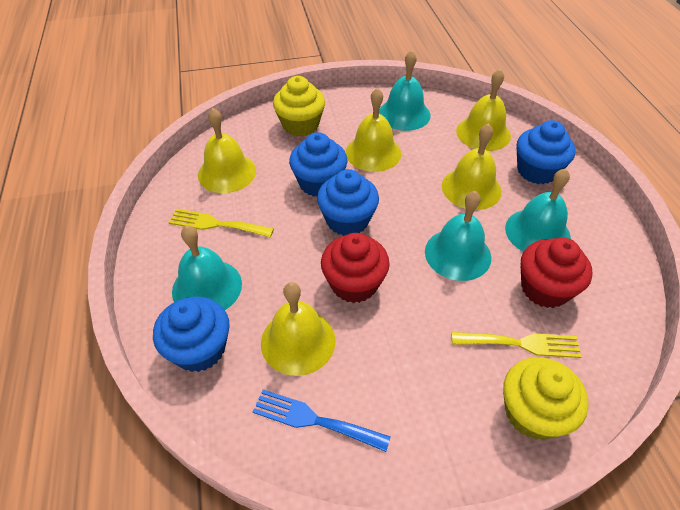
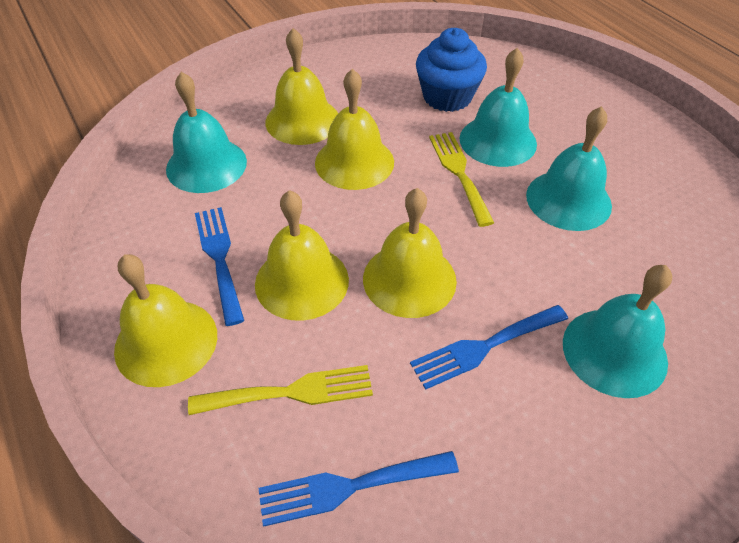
blue cupcake: [153,296,230,372] [289,132,347,196] [317,169,379,236] [517,120,575,184] = 4 -> [416,28,487,112] = 1
blue fork: [253,389,391,452] = 1 -> [195,207,244,326] [258,451,459,527] [410,305,568,390] = 3
red cupcake: [321,233,390,303] [521,238,592,308] = 2 -> none = 0
yellow cupcake: [273,76,325,137] [503,357,589,440] = 2 -> none = 0

